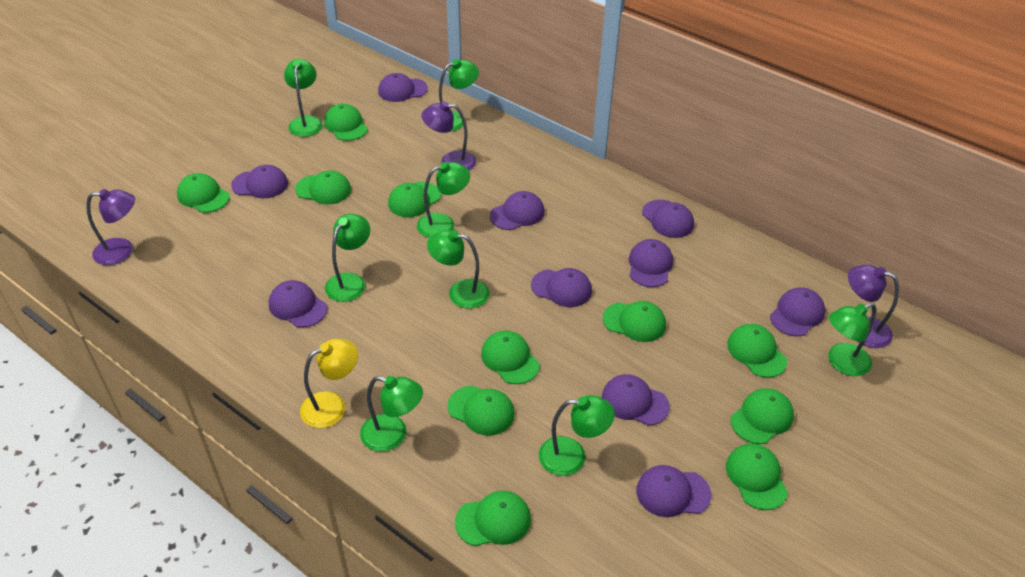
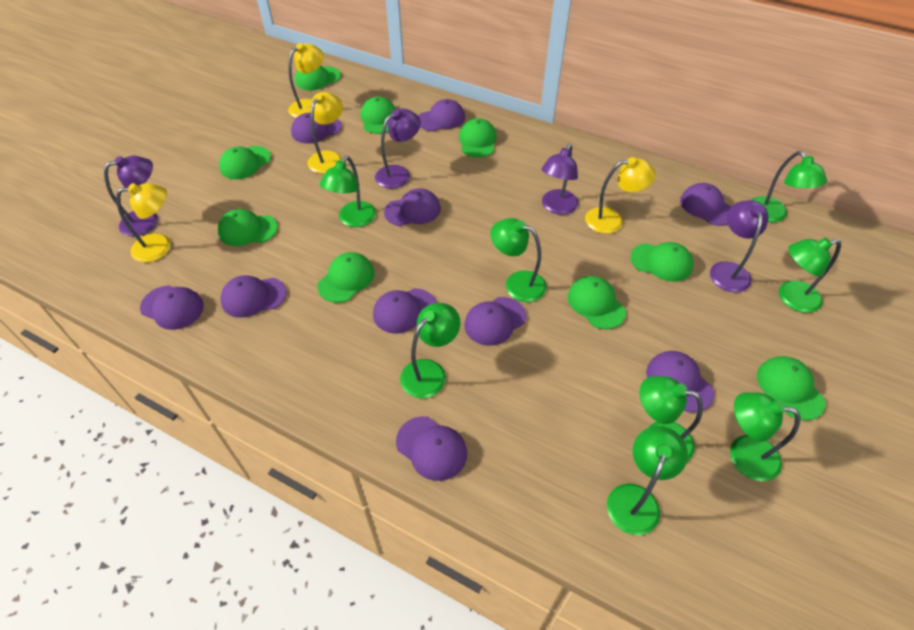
green cap: [177,173,230,213] [295,170,351,205] [324,104,368,141] [388,182,441,217] [447,386,515,436] [455,491,531,546] [481,330,539,384] [603,301,666,342] [726,443,788,510] [727,324,787,378] [731,388,794,444] = 11 -> [218,209,278,246] [219,146,271,179] [295,65,341,91] [317,252,374,303] [361,97,396,134] [459,118,497,158] [568,276,626,329] [631,242,693,282] [757,356,826,420] = 9
purple lamp: [86,189,135,265] [422,101,476,171] [848,265,899,348] = 3 -> [104,155,158,237] [375,109,421,189] [542,144,578,215] [710,200,768,293] = 4
yellow lamp: [300,339,358,428] = 1 -> [116,183,171,262] [288,43,324,118] [308,92,343,174] [585,157,656,234] = 4

